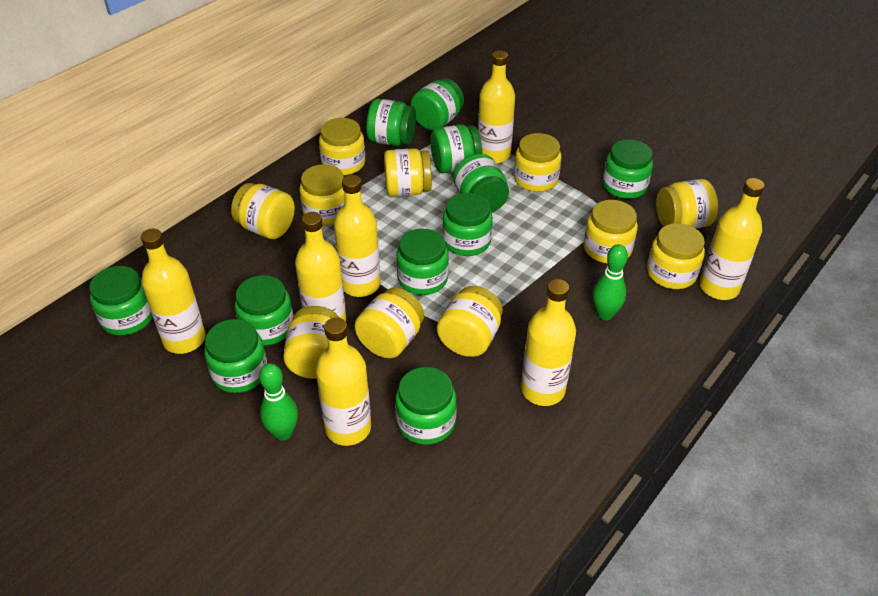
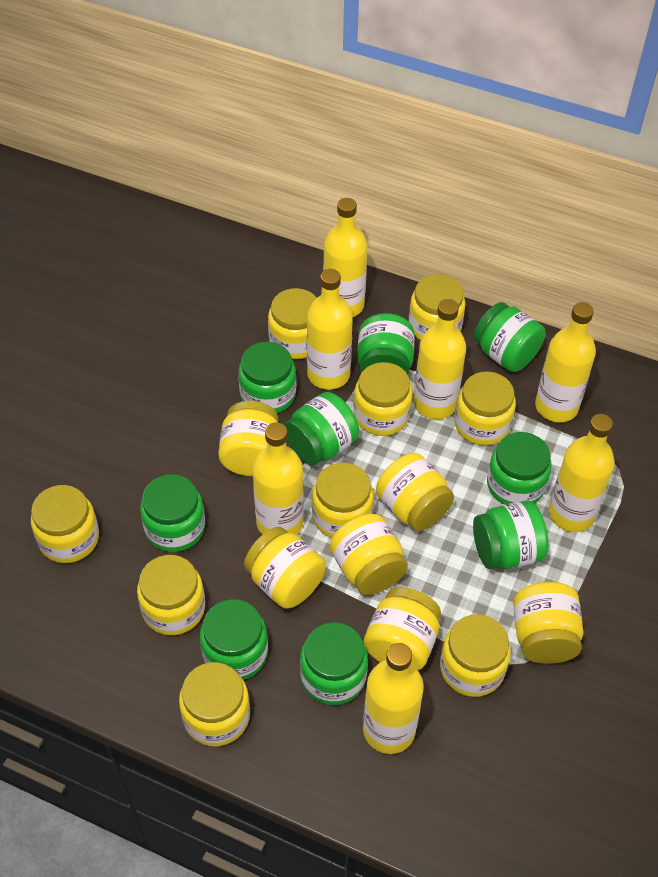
green bowling pin: [259,363,298,441] [593,244,628,320] = 2 -> none = 0
green jar: [89,266,153,336] [204,319,267,393] [235,275,293,346] [366,99,416,146] [395,367,457,445] [396,229,449,295] [411,78,464,131] [430,124,482,173] [442,193,493,256] [453,154,509,213] [603,139,653,199] = 11 -> [140,474,205,552] [200,599,268,680] [238,342,296,413] [284,392,359,466] [300,622,368,705] [357,313,415,375] [473,500,549,569] [474,302,545,372] [487,432,552,505] = 9
yellow jar: [231,183,295,239] [283,306,339,379] [299,164,345,226] [319,118,365,175] [354,288,424,358] [384,148,432,197] [437,286,503,357] [514,133,562,192] [583,200,638,264] [647,223,705,289] [656,179,718,229] = 11 -> [31,485,99,563] [137,555,205,635] [179,662,250,747] [218,401,278,476] [244,527,326,609] [268,288,317,359] [312,463,374,538] [330,513,408,595] [354,362,413,436] [364,587,441,670] [376,453,454,531] [409,274,465,340] [440,614,511,697] [454,371,516,445] [513,582,583,664] = 15

